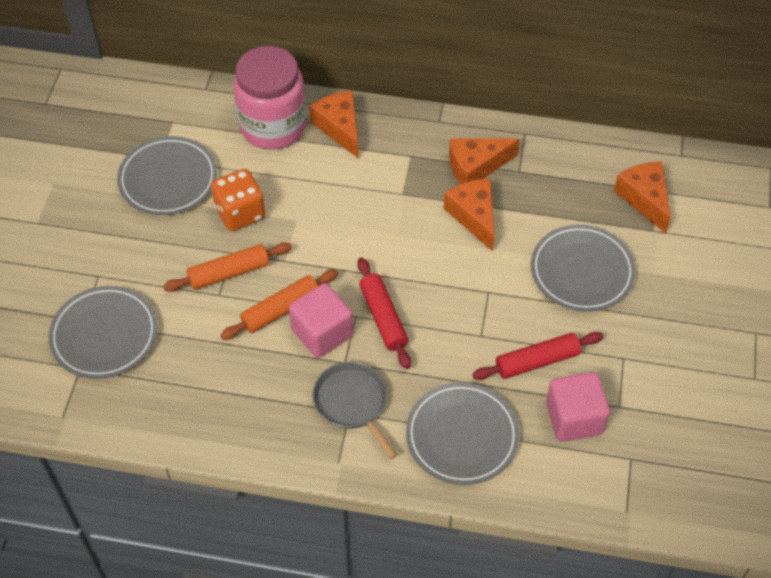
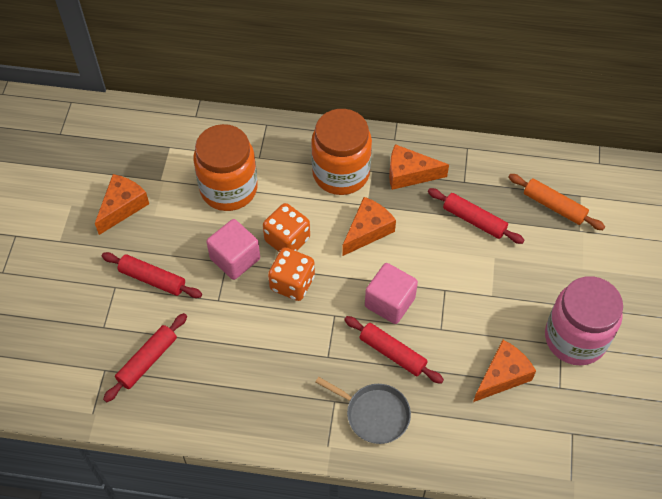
grey plate: [49,286,157,379] [117,136,217,215] [406,382,519,485] [531,225,636,312] = 4 -> none = 0
orange dice: [211,169,265,231] = 1 -> [263,203,310,252] [268,247,315,301] = 2
orange jar: none = 0 -> [193,124,258,211] [311,109,372,195] = 2
orange rolling pin: [163,242,292,292] [220,269,338,340] = 2 -> [508,174,605,230] = 1
red rolling pin: [357,257,411,369] [473,332,603,380] = 2 -> [102,252,202,298] [103,313,187,402] [344,316,444,384] [428,188,524,244] = 4

